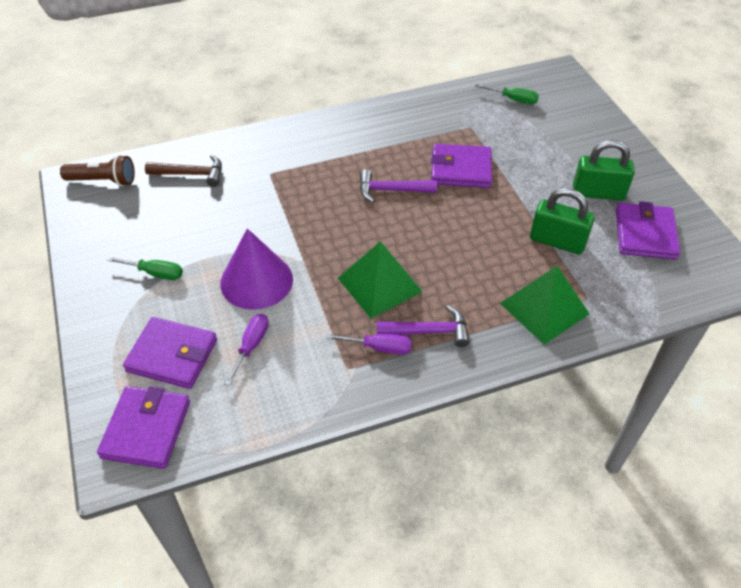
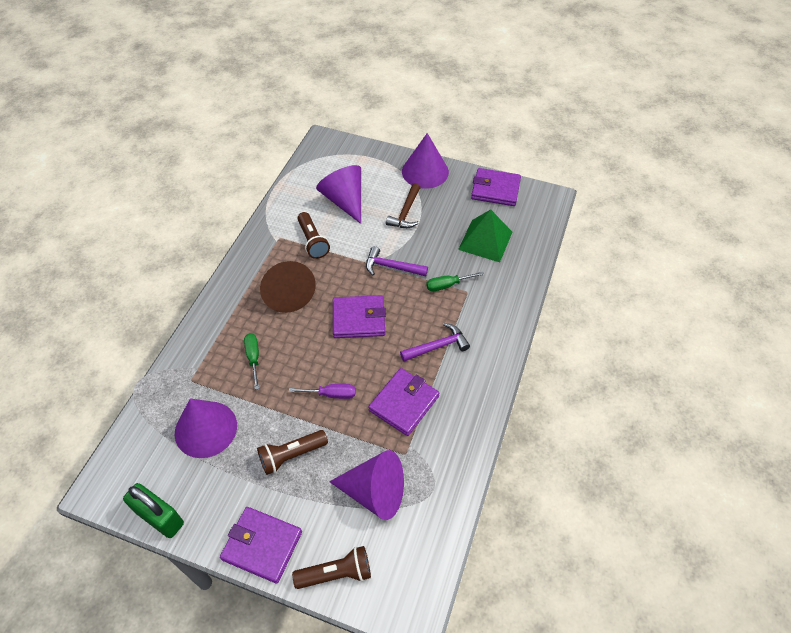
brown cone: none = 0 -> [260,261,316,313] = 1
brown flashlight: [60,155,135,186] = 1 -> [257,430,328,475] [292,546,371,589] [297,212,330,259] = 3
green padlock: [530,188,595,254] [573,140,635,201] = 2 -> [123,483,184,538] = 1
green pyramid: [338,241,423,319] [500,266,590,345] = 2 -> [458,209,512,262] = 1
purple cone: [220,228,293,310] = 1 -> [175,398,237,458] [316,165,361,224] [329,450,404,520] [402,133,449,189] = 4
purple screwdriver: [224,314,269,386] [325,334,412,355] = 2 -> [289,384,356,399] = 1

